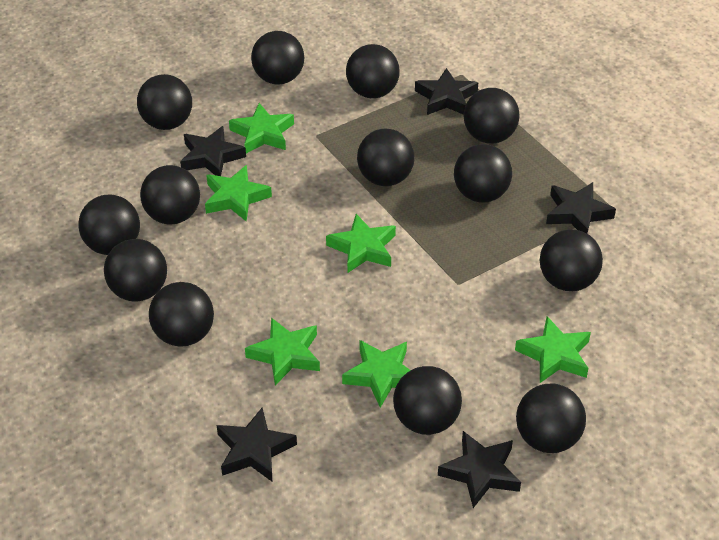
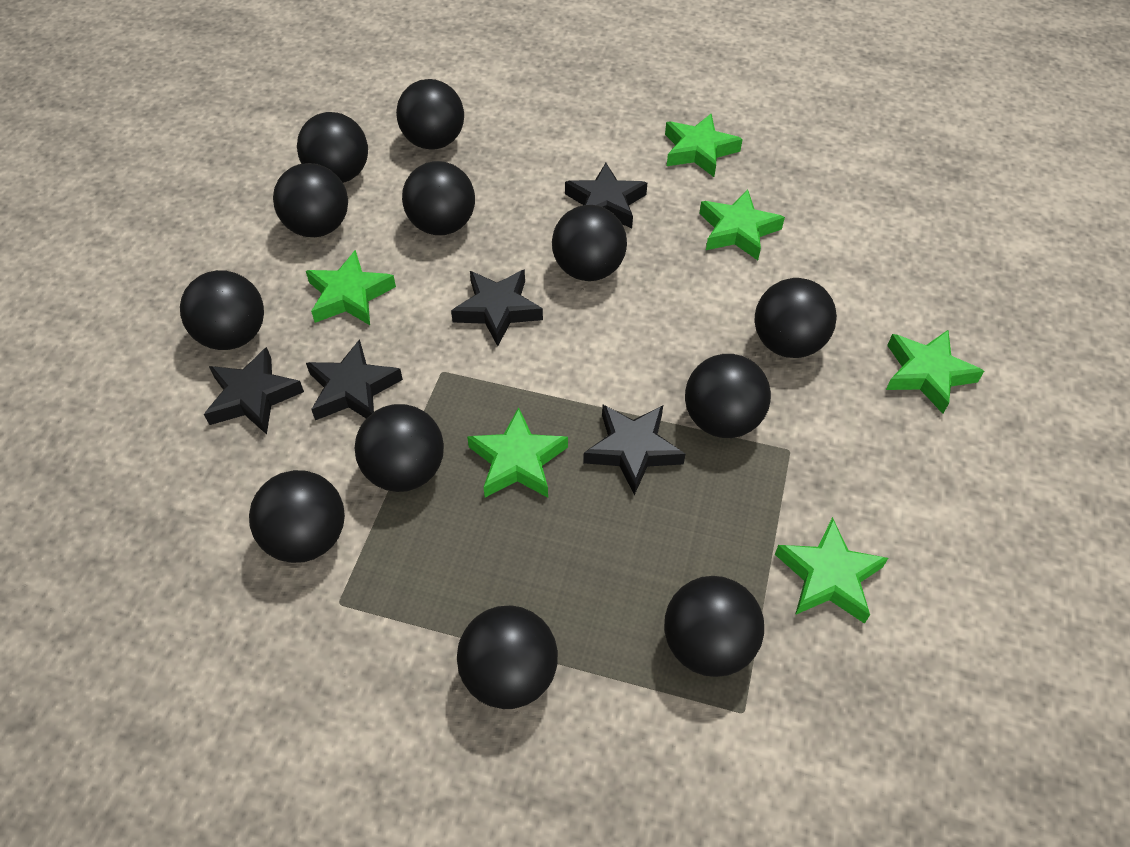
black ball: [78,195,140,255] [104,239,167,302] [137,74,192,130] [140,165,200,224] [149,282,214,347] [251,31,304,84] [346,44,400,98] [357,129,415,186] [393,366,462,435] [454,144,512,203] [463,88,520,144] [516,384,586,453] [540,229,603,291] = 13 -> [180,270,264,350] [249,470,345,563] [273,163,348,237] [297,112,368,183] [355,404,444,492] [396,79,464,150] [402,161,475,235] [457,605,558,709] [552,205,627,281] [664,576,764,677] [685,354,771,438] [755,278,837,358] = 12

